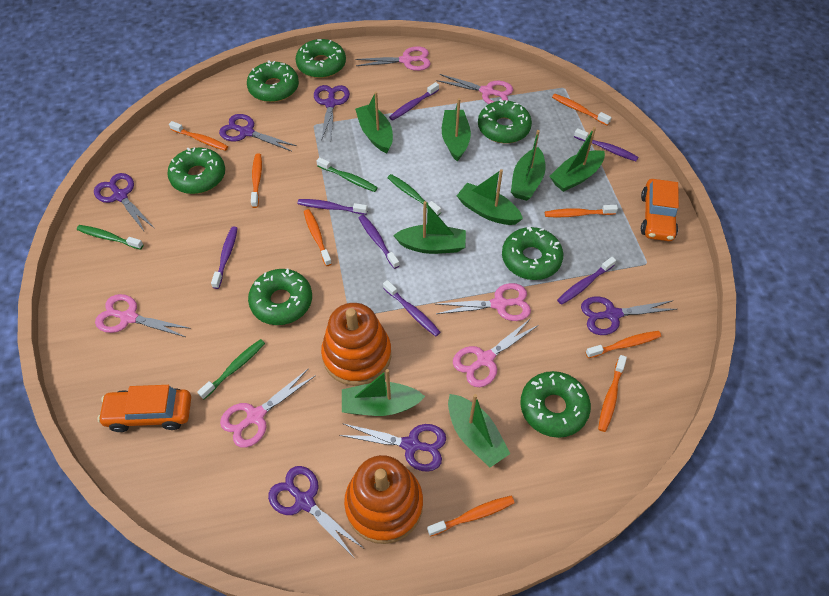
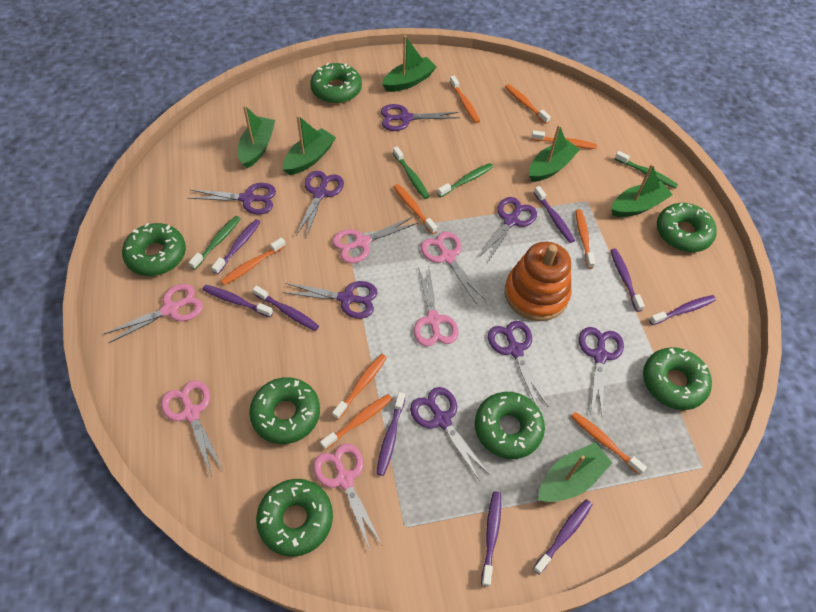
green boat: [342,369,425,416] [355,92,393,153] [393,201,466,254] [442,98,471,161] [448,394,510,468] [457,169,523,225] [511,130,546,201] [550,127,605,192] = 8 -> [238,105,275,169] [283,115,336,175] [382,35,437,92] [529,125,580,182] [538,442,613,502] [611,164,673,217] = 6
orange car: [97,385,191,432] [641,179,679,241] = 2 -> none = 0
orange stacking toy: [321,303,391,386] [344,455,423,544] = 2 -> [505,241,571,321] = 1
orange toothbrush: [169,121,228,151] [251,153,262,208] [304,209,332,266] [427,496,515,537] [545,205,618,218] [552,94,612,126] [586,331,661,358] [598,355,627,432] = 8 -> [221,237,286,285] [320,394,392,450] [332,354,387,420] [394,184,437,234] [450,76,480,123] [505,84,551,124] [531,130,597,149] [571,412,647,475] [576,209,595,269] = 9
purple scissors: [94,173,154,231] [219,114,297,152] [268,466,363,556] [314,85,350,141] [339,423,446,472] [581,297,677,335] = 6 -> [188,183,276,214] [282,281,378,319] [296,171,344,237] [381,104,460,131] [410,387,489,481] [478,197,537,262] [488,321,548,406] [579,327,624,415] = 8
purple toothbrush: [211,227,238,289] [297,199,368,215] [359,215,400,269] [383,280,441,336] [389,82,439,121] [557,257,616,305] [574,128,638,161] = 7 -> [202,285,273,317] [211,219,261,274] [253,285,319,331] [376,392,405,476] [481,491,501,586] [533,499,593,575] [534,186,575,243] [610,249,645,312] [649,295,716,325] = 9

